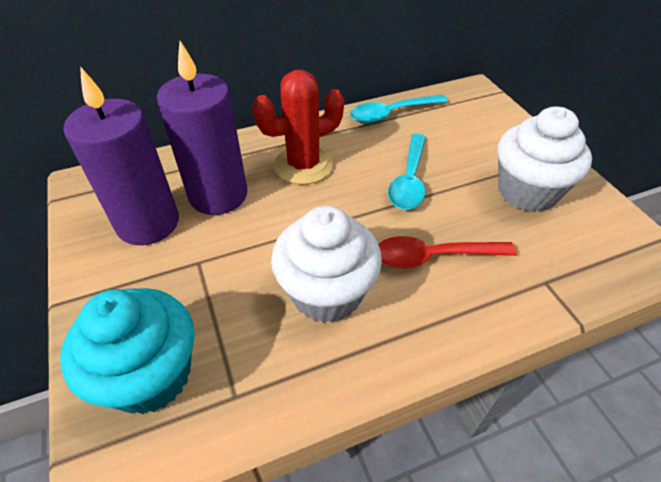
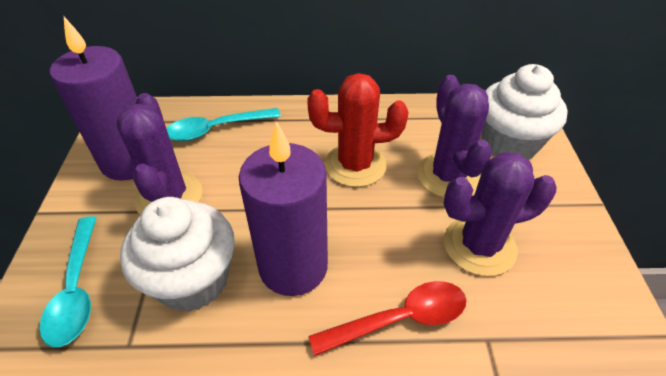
purple cactus: none = 0 -> [116,93,203,215] [417,75,492,198] [444,152,557,276] = 3
turquoise cupcake: [60,288,194,414] = 1 -> none = 0

